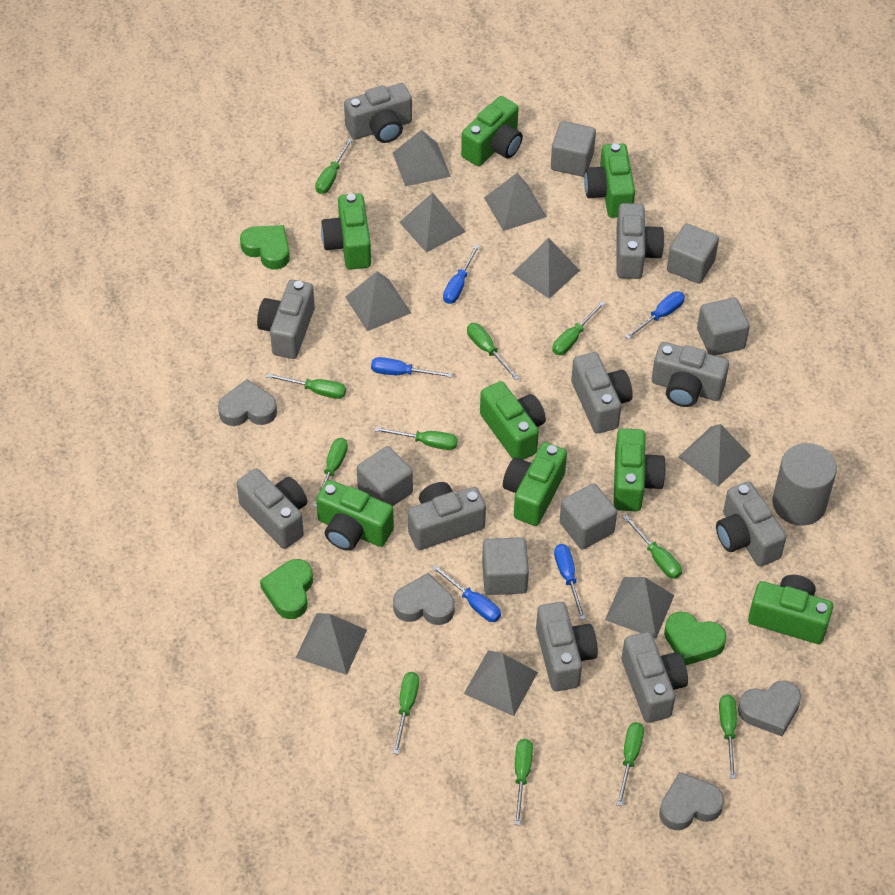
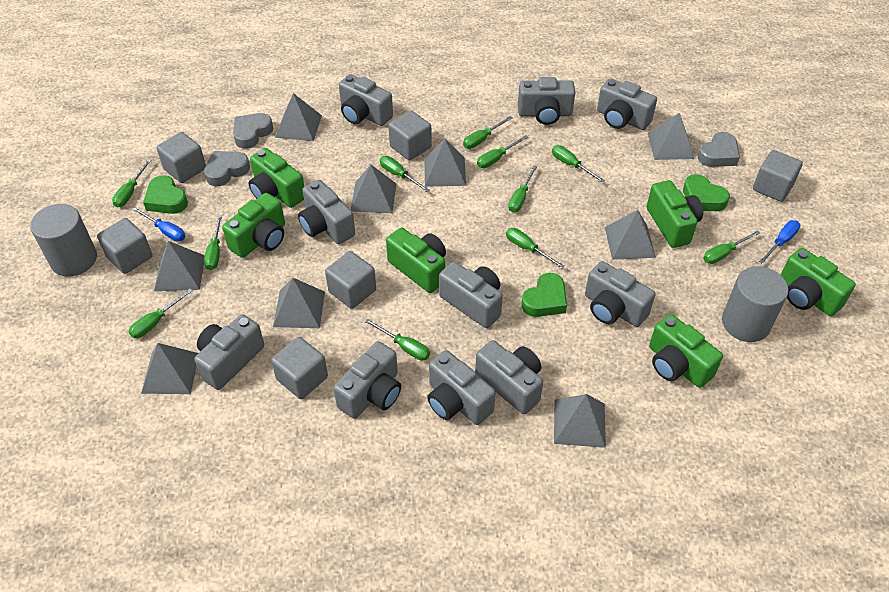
blue screwdriver: [371,357,452,378] [432,565,501,622] [443,244,480,304] [554,544,586,620] [625,291,685,339] = 5 -> [132,207,185,242] [759,220,800,264] = 2
green camera: [316,480,394,551] [321,193,371,270] [461,96,523,166] [480,381,546,460] [503,442,567,526] [584,143,635,218] [614,428,666,511] [748,575,833,644] = 8 -> [222,193,285,258] [249,148,304,208] [386,228,446,293] [647,180,703,248] [649,314,723,388] [781,248,856,316] = 6
grey cylinder: [772,443,837,526] = 1 -> [30,204,97,277] [722,266,789,342] = 2
grey heart: [218,379,277,426] [393,573,455,625] [659,772,724,830] [738,680,801,736] = 4 -> [204,151,250,186] [233,113,273,149] [698,132,740,167] = 3

